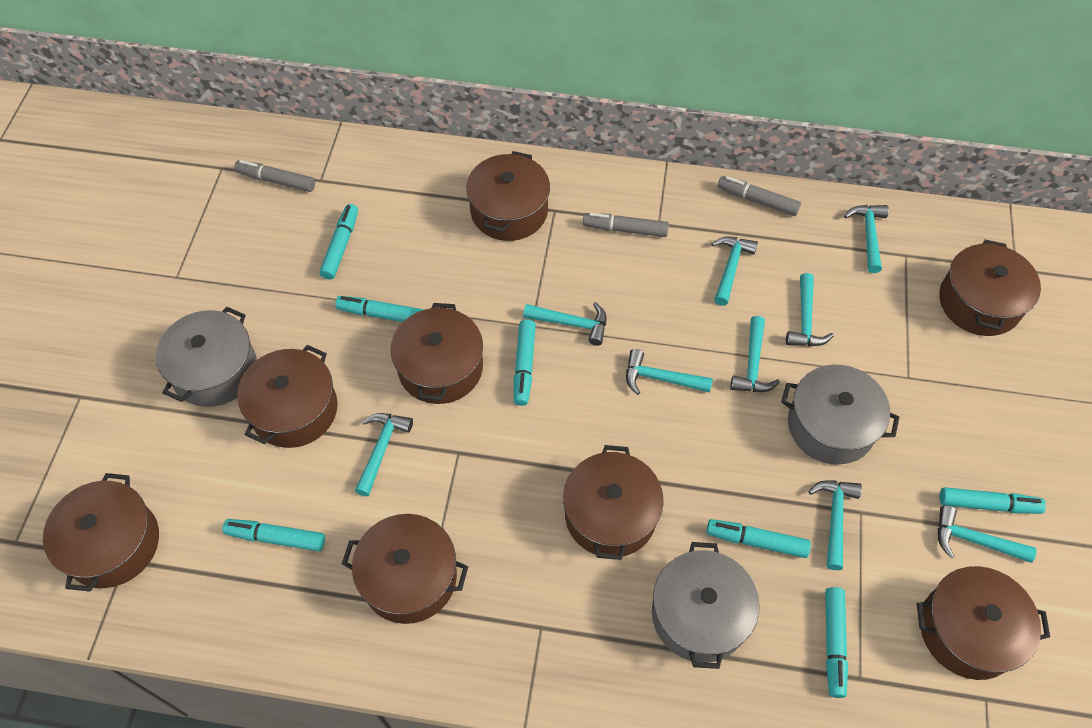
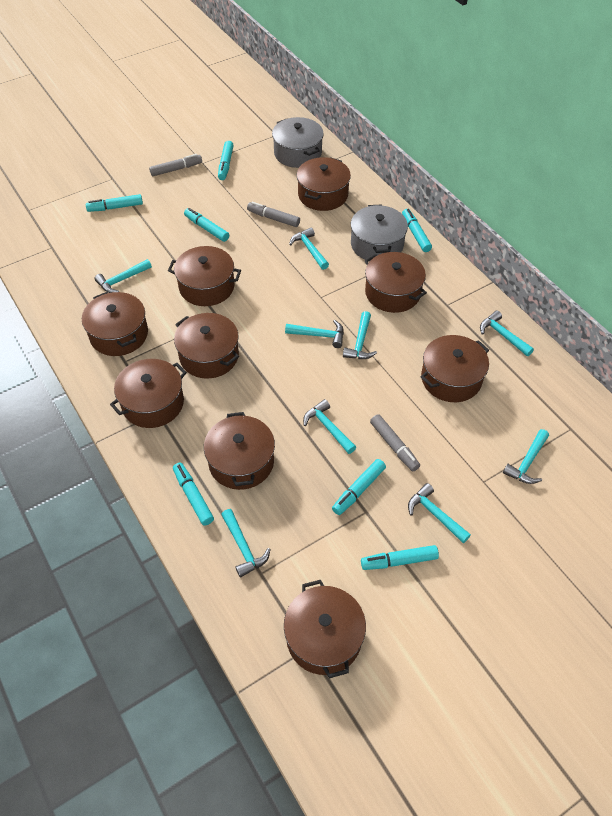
brown pot: [43,473,159,592] [237,345,338,448] [342,514,468,624] [391,303,483,404] [466,151,550,241] [563,445,664,560] [917,566,1050,680] [939,240,1041,336] = 8 -> [82,292,148,356] [110,359,187,428] [168,246,241,306] [174,313,239,379] [204,412,275,490] [284,580,366,678] [297,157,351,211] [365,252,427,313] [420,335,489,402] = 9
grey pot: [156,307,257,407] [652,542,759,669] [781,364,899,465] = 3 -> [272,117,324,168] [351,205,408,260] = 2

